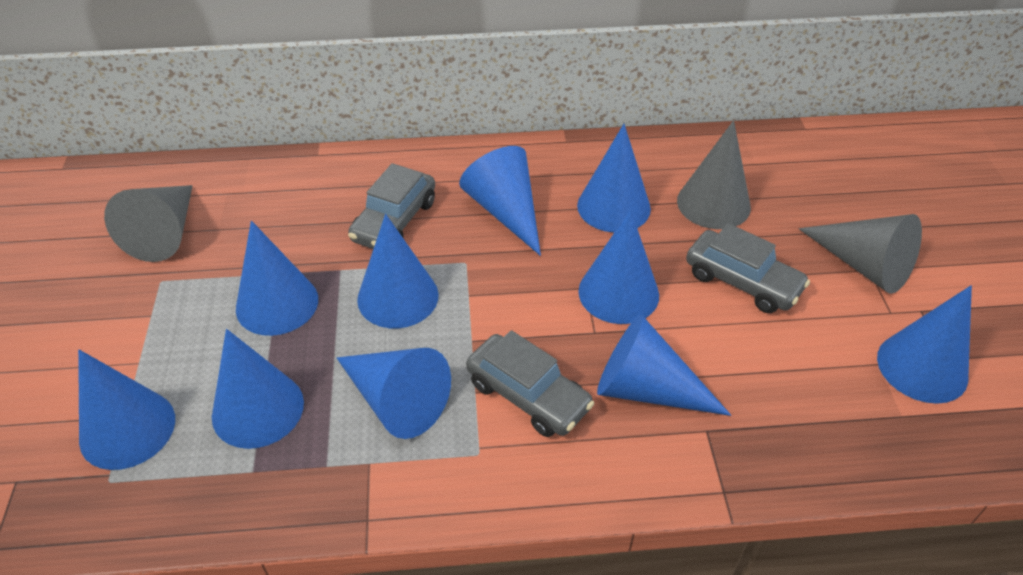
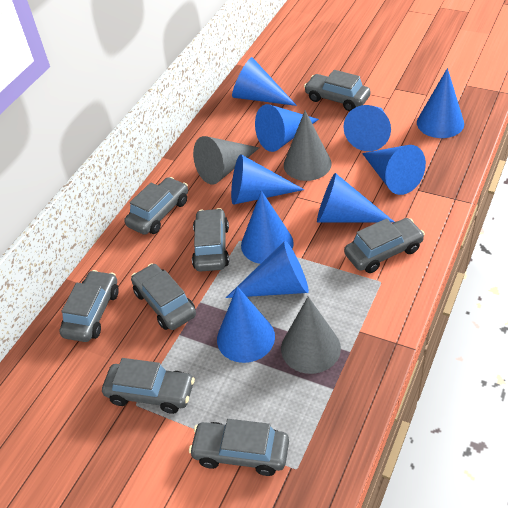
grey car: [348,163,435,249] [466,330,594,437] [686,223,810,313] = 3 -> [59,270,119,342] [102,358,195,414] [124,177,188,235] [131,263,196,330] [189,419,289,476] [192,208,229,272] [304,70,371,111] [344,218,425,273] = 8

